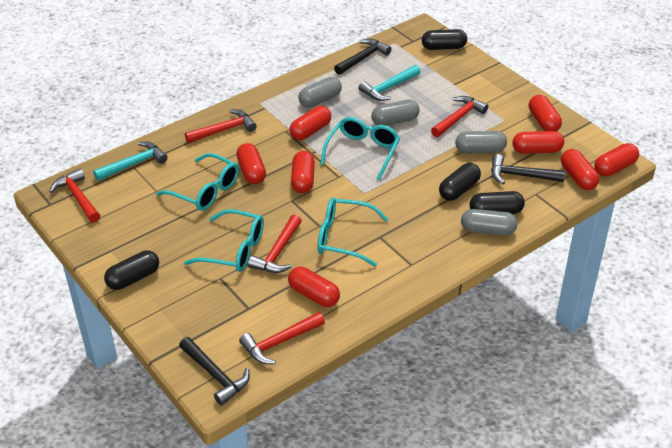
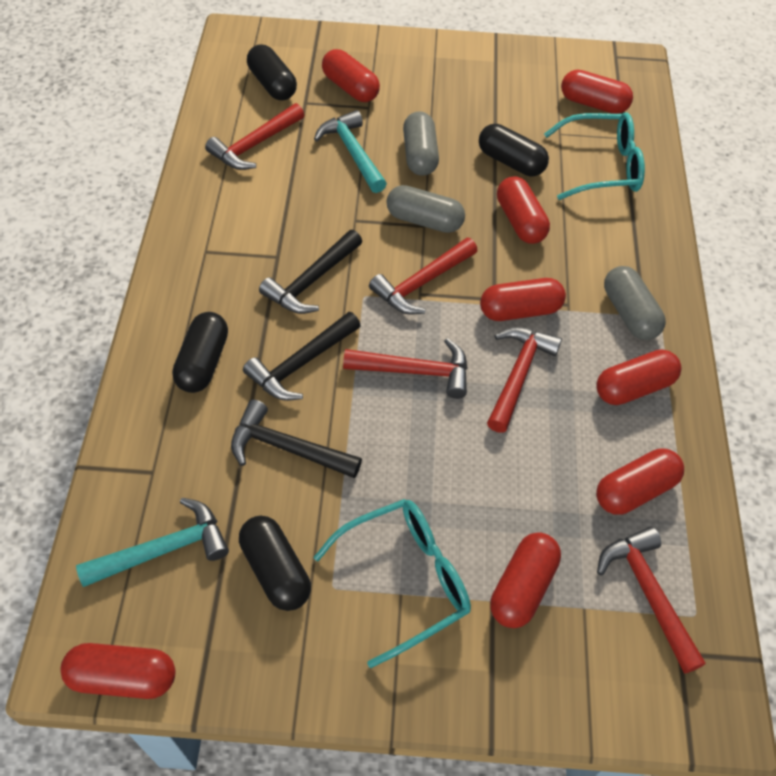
grey capsule: [298,77,342,108] [371,100,420,126] [455,131,507,154] [461,209,518,235] = 4 -> [386,185,465,233] [403,111,439,176] [604,266,666,340] = 3
turquoise glasses: [156,153,239,211] [184,209,264,272] [318,198,388,267] [320,117,400,180] = 4 -> [313,499,471,668] [544,112,645,200] = 2

